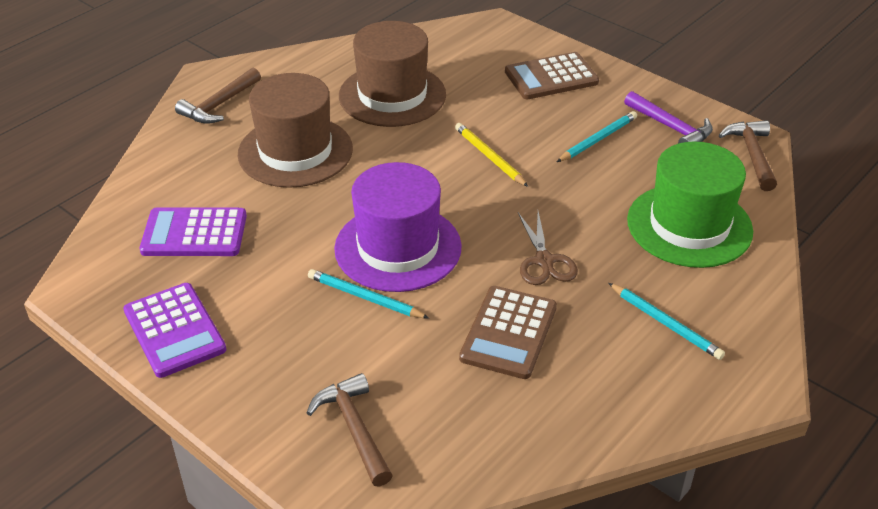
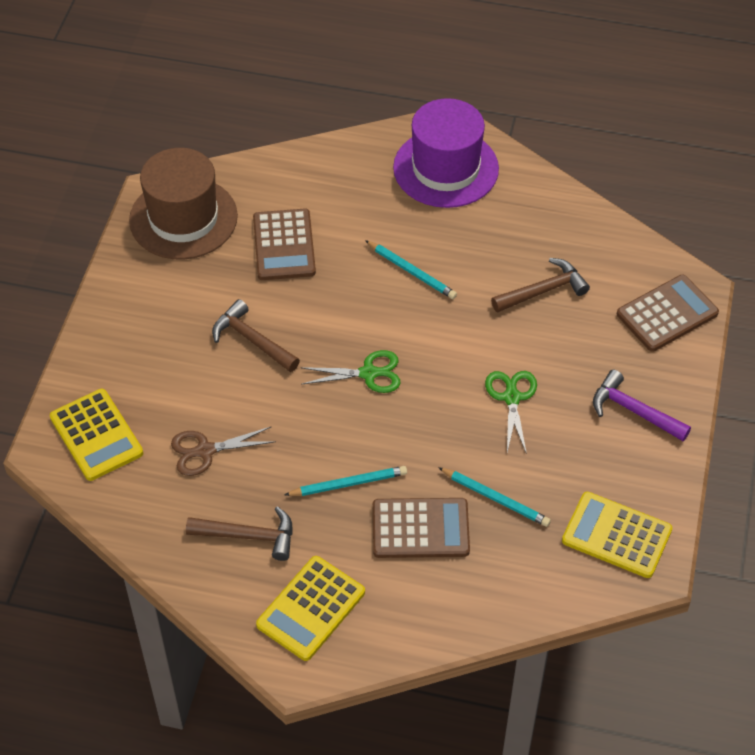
brown calculator: [459,286,557,379] [505,52,599,99] = 2 -> [253,209,316,280] [373,498,470,558] [617,275,719,352] = 3
brown hat: [238,73,353,188] [339,21,446,127] = 2 -> [129,148,238,260] = 1
green hat: [627,141,753,268] = 1 -> none = 0
green scissors: none = 0 -> [300,350,401,393] [485,371,537,454] = 2
purple calculator: [123,283,226,378] [140,207,247,256] = 2 -> none = 0
yellow calculator: none = 0 -> [50,389,143,481] [256,556,365,661] [562,492,672,578] = 3
yellow pencil: [455,123,528,187] = 1 -> none = 0

